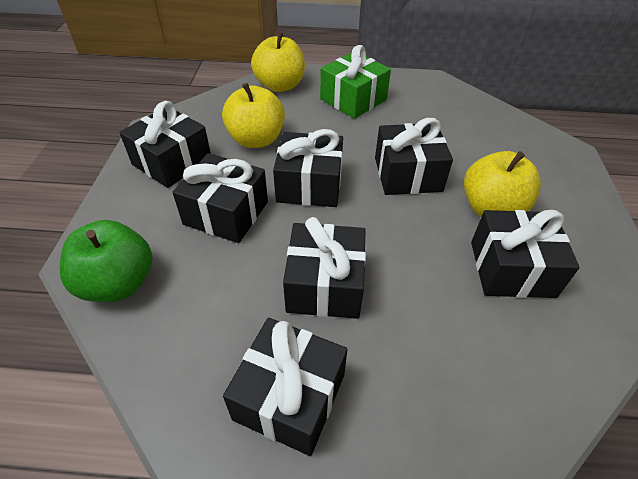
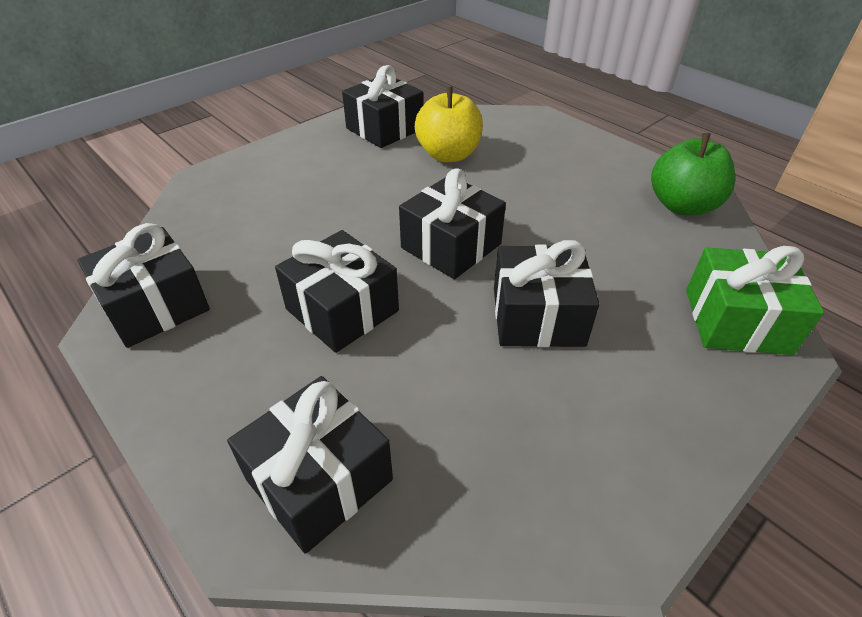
black gift: [119,101,211,188] [172,153,268,243] [223,318,347,456] [273,129,343,207] [283,217,366,319] [375,118,453,195] [471,210,580,298] = 7 -> [77,223,210,348] [227,376,393,554] [275,230,399,353] [342,65,423,148] [399,168,506,279] [494,240,599,347] = 6
yellow apple: [222,83,285,148] [251,31,305,92] [464,151,541,217] = 3 -> [415,87,483,162] = 1

